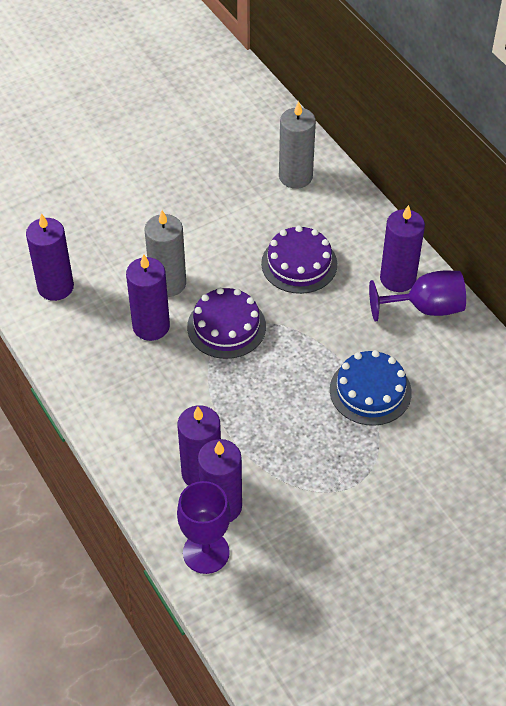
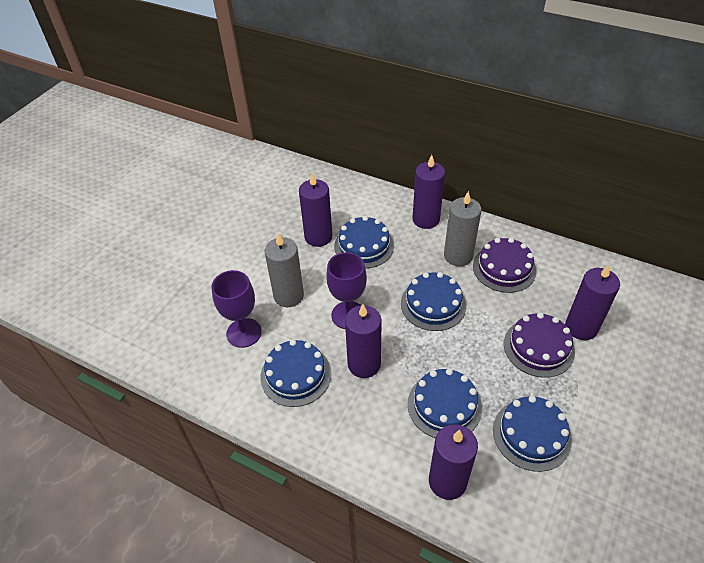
blue cake: [330,350,412,426] = 1 -> [261,340,331,407] [334,216,394,269] [401,272,466,331] [408,369,482,438] [493,396,572,472] = 5

